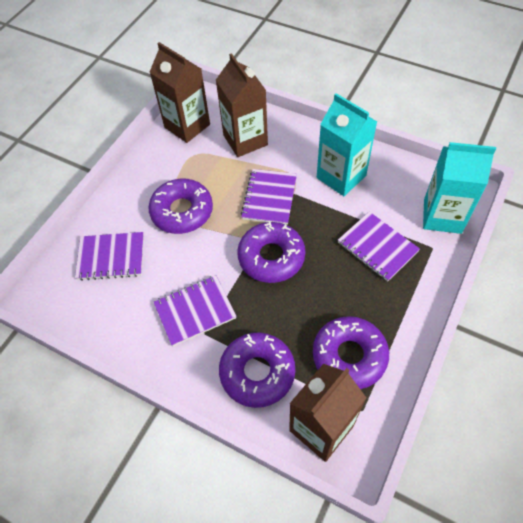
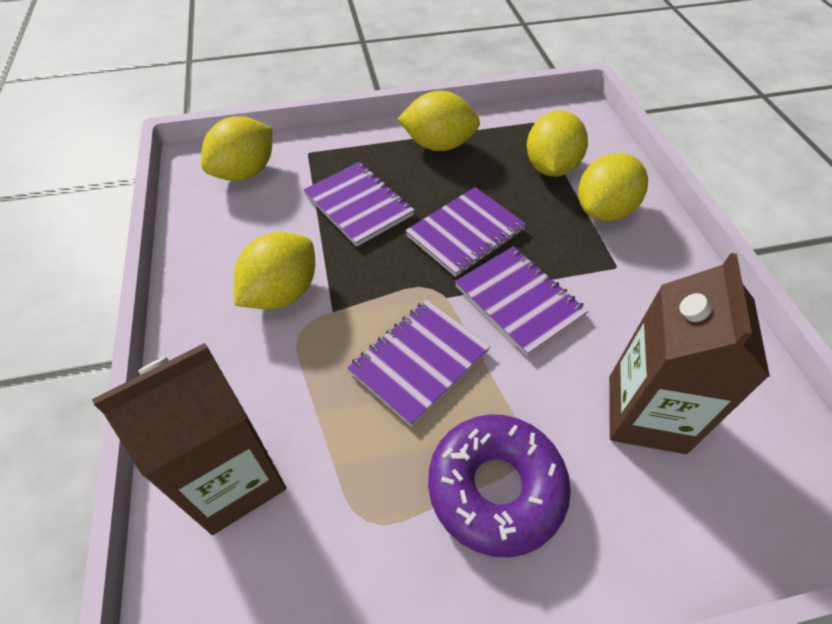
brown carton: [150,42,210,143] [216,53,268,157] [289,364,366,462] = 3 -> [92,343,286,535] [609,253,770,454] = 2
purple donut: [148,179,213,234] [219,332,295,408] [237,221,305,283] [313,316,389,389] = 4 -> [428,414,571,558] = 1
turquoise carton: [317,93,377,196] [423,142,496,234] = 2 -> none = 0
yellow lemon: none = 0 -> [201,116,273,181] [234,232,315,309] [398,91,480,151] [527,110,588,176] [578,153,648,221] = 5

